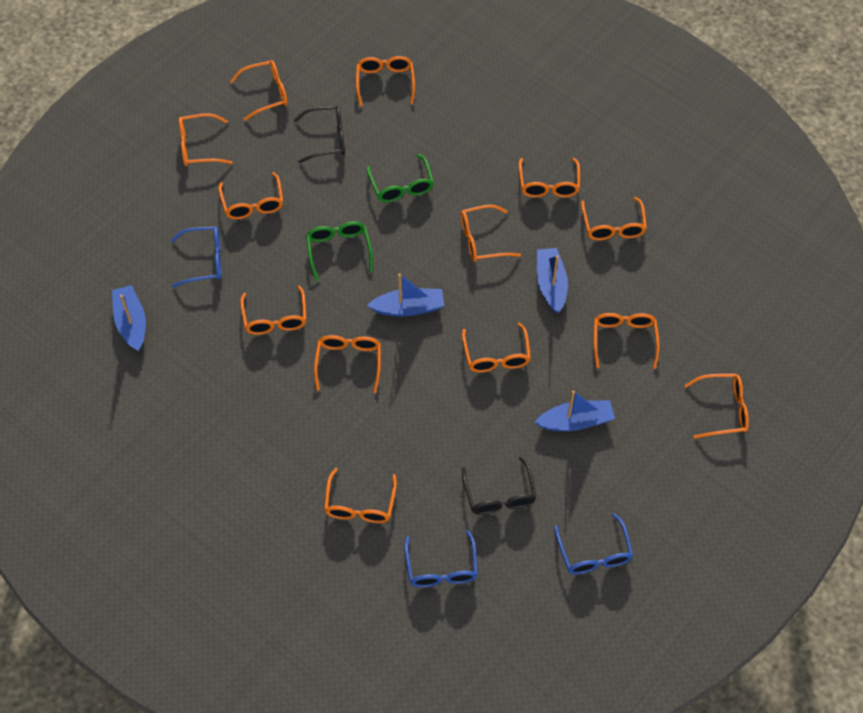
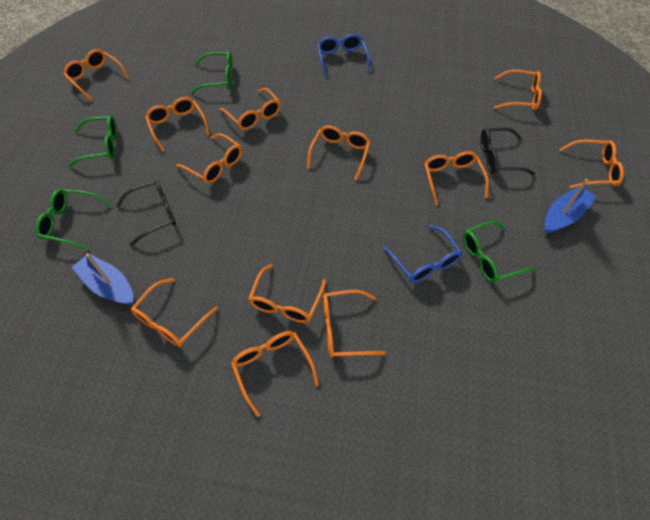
blue boat: [112,285,146,351] [367,273,444,317] [535,391,615,431] [537,248,568,313] = 4 -> [72,253,133,305] [545,179,596,233] = 2
blue glasses: [171,227,222,287] [405,530,478,587] [554,513,633,574] = 3 -> [317,34,370,77] [383,226,462,283] = 2
green glasses: [306,221,373,281] [367,154,434,202] = 2 -> [35,189,111,250] [68,116,117,167] [190,51,233,94] [463,221,535,283] = 4
orange glasses: [179,113,233,166] [218,172,283,219] [230,60,288,121] [240,285,306,335] [314,335,381,393] [324,468,397,523] [356,56,415,106] [461,205,521,262] [462,322,531,373] [518,158,580,197] [581,197,647,240] [594,313,660,369] [684,374,749,439] = 13 -> [63,49,129,101] [131,278,218,347] [145,97,210,152] [176,134,242,184] [219,88,281,130] [231,331,319,417] [248,264,326,323] [307,126,370,180] [323,290,386,357] [424,151,489,205] [494,70,542,111] [559,139,624,189] = 12

